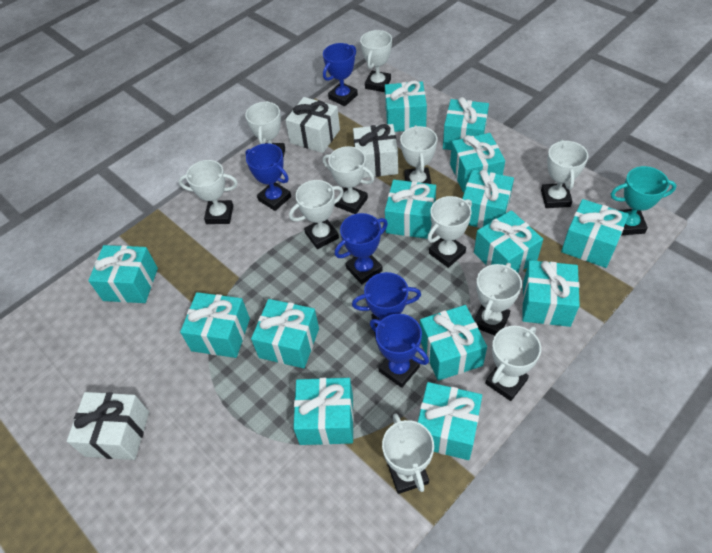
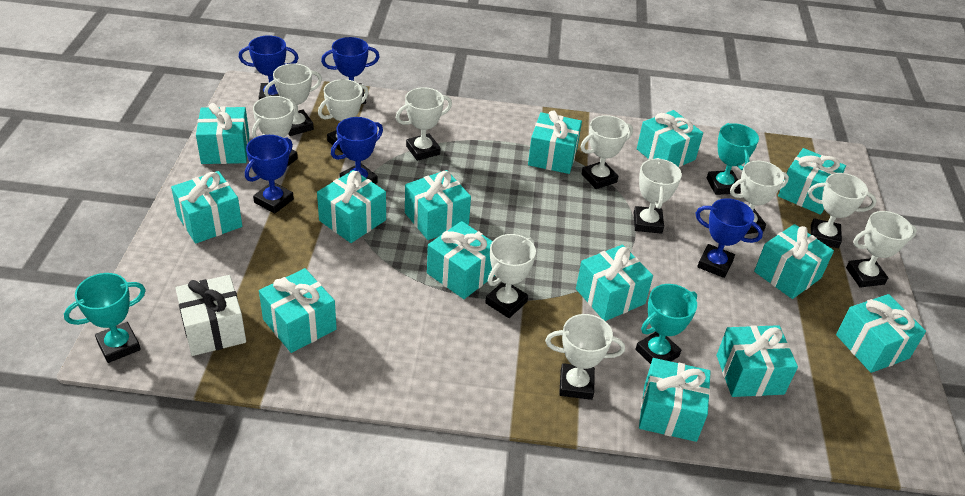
turquoise trophy: [611,166,677,235] = 1 -> [64,273,146,363] [635,284,697,364] [707,123,759,195] = 3
white gift: [67,392,149,460] [285,97,340,153] [353,124,398,178] = 3 -> [175,275,246,356] = 1

